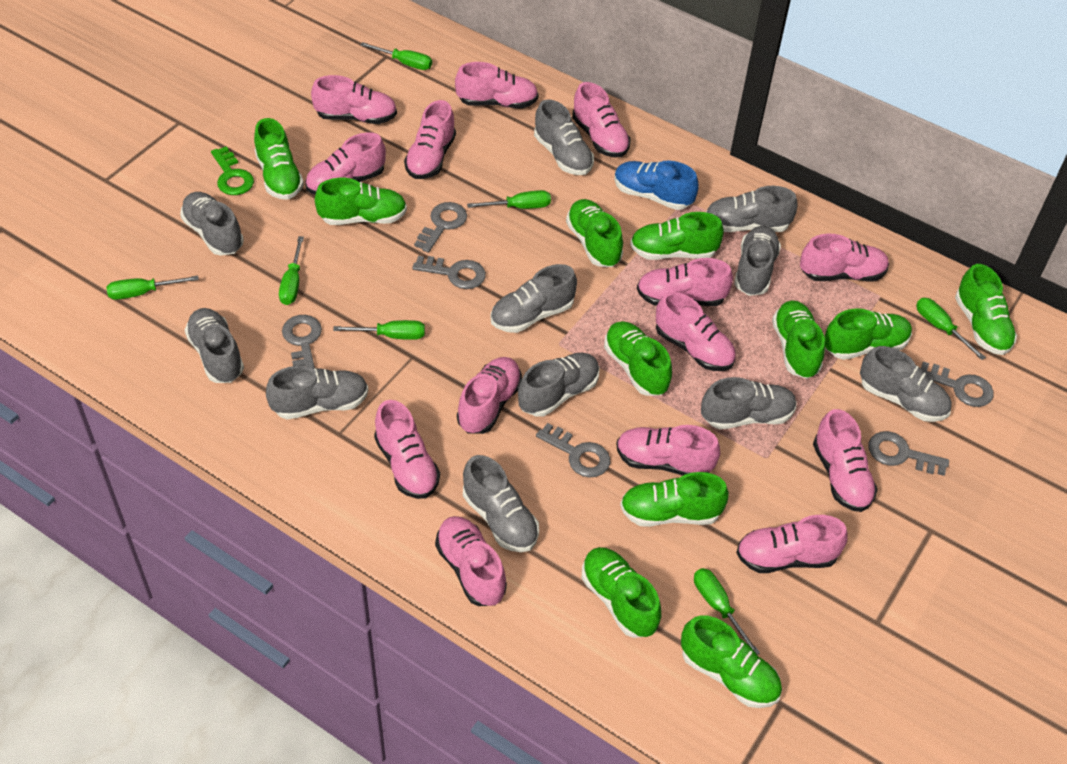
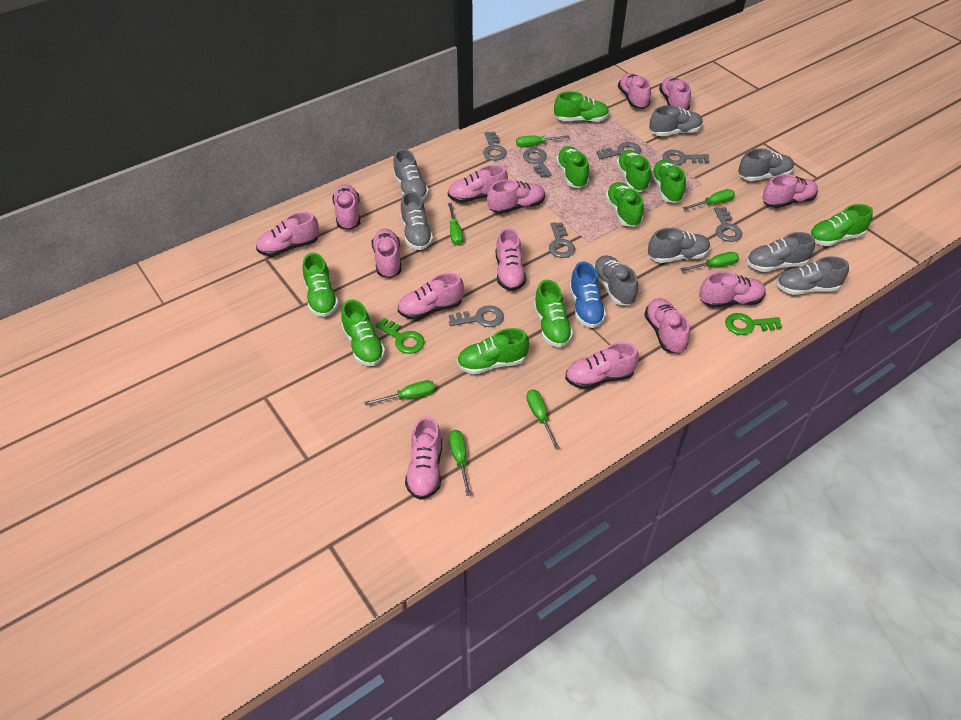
green key: [211,146,254,195] = 1 -> [375,318,425,354] [725,313,782,335] = 2
green shoe: [254,118,304,200] [315,178,407,225] [566,199,623,267] [582,547,661,638] [604,321,672,396] [620,472,729,527] [630,212,724,260] [681,615,782,708] [772,301,825,379] [824,308,912,360] [955,264,1017,355] = 11 -> [303,253,339,317] [341,299,385,366] [457,328,529,375] [534,280,573,347] [554,91,609,122] [556,146,589,188] [605,182,644,227] [616,150,651,192] [651,160,686,203] [809,204,873,246] = 10
grey key: [282,315,322,368] [412,256,486,289] [414,202,467,253] [536,423,610,478] [868,431,949,476] [921,361,994,407] = 6 -> [449,305,504,327] [483,132,507,160] [523,148,552,178] [549,222,575,258] [596,142,641,159] [662,150,709,165] [714,207,742,242] = 7
grey shoe: [180,192,244,256] [185,308,244,383] [266,366,368,419] [463,455,539,552] [490,264,577,333] [518,353,600,417] [534,99,594,175] [701,377,797,429] [706,186,798,232] [734,226,781,296] [860,346,952,422] = 11 -> [393,149,429,201] [401,191,433,250] [593,255,638,305] [648,228,710,263] [649,105,703,136] [738,148,794,181] [747,232,815,272] [776,256,849,295] = 8

